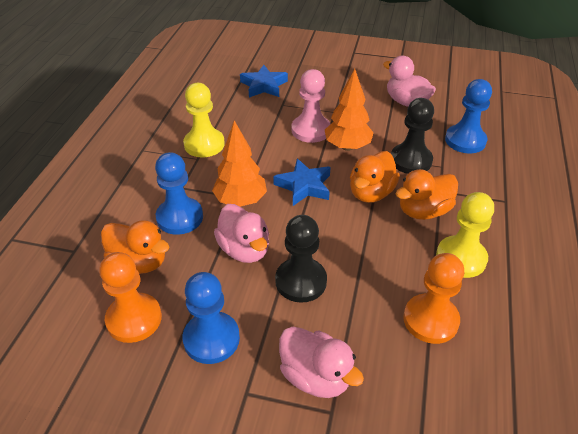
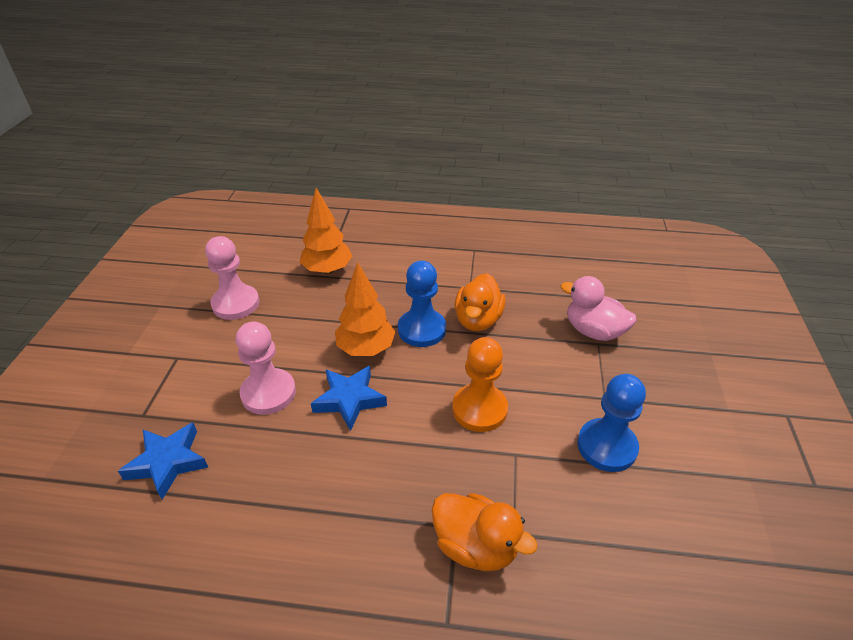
black pawn: [275,215,327,303] [391,98,434,174] = 2 -> none = 0
blue pawn: [155,152,203,235] [183,272,240,364] [445,79,492,153] = 3 -> [398,261,446,347] [577,374,646,472] = 2
orange duck: [101,220,169,274] [350,151,400,203] [395,169,458,220] = 3 -> [432,493,538,571] [455,273,506,331] = 2
orange pawn: [99,252,162,343] [403,253,464,344] = 2 -> [452,337,508,432] = 1
pink duck: [214,204,269,263] [279,327,364,398] [383,56,436,107] = 3 -> [560,276,636,341] = 1
pink pawn: [291,69,330,143] = 1 -> [205,236,259,320] [236,321,296,415] = 2
yellow pawn: [183,83,225,157] [436,192,494,278] = 2 -> none = 0

